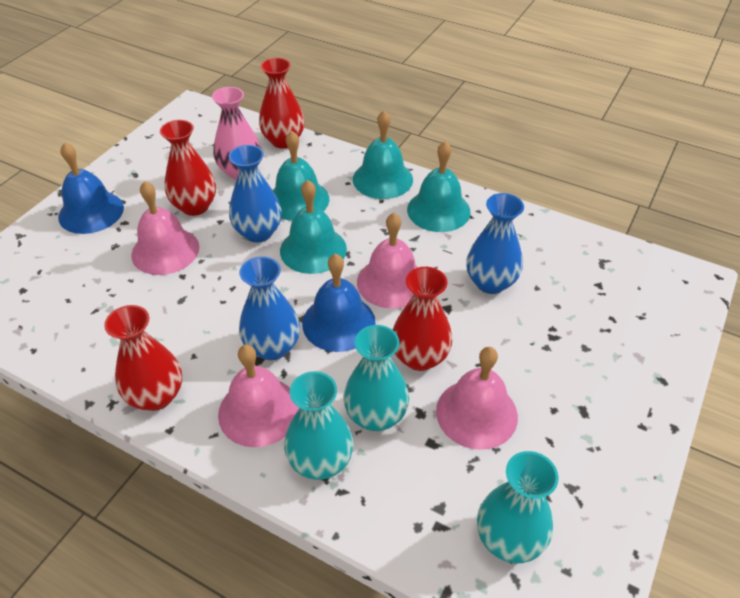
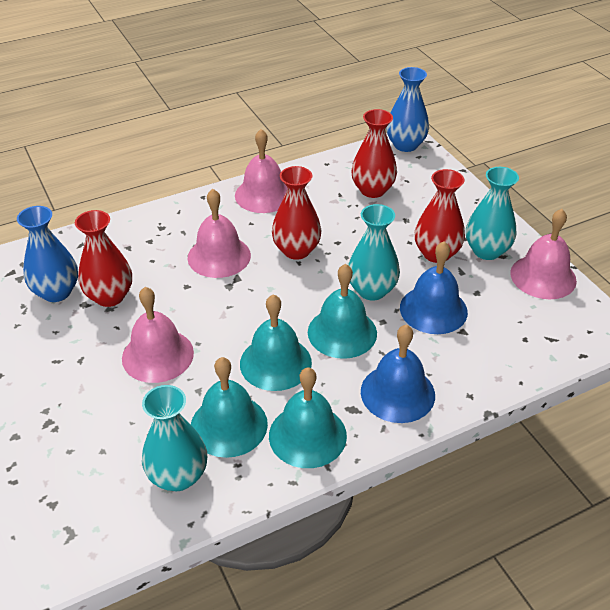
blue vase: [229,145,282,243] [239,256,300,360] [466,193,524,294] = 3 -> [17,206,78,302] [386,67,429,152] = 2
pink vase: [212,87,261,180] = 1 -> none = 0

